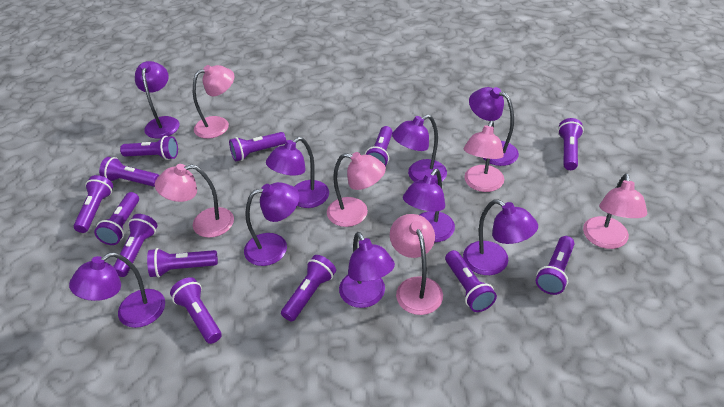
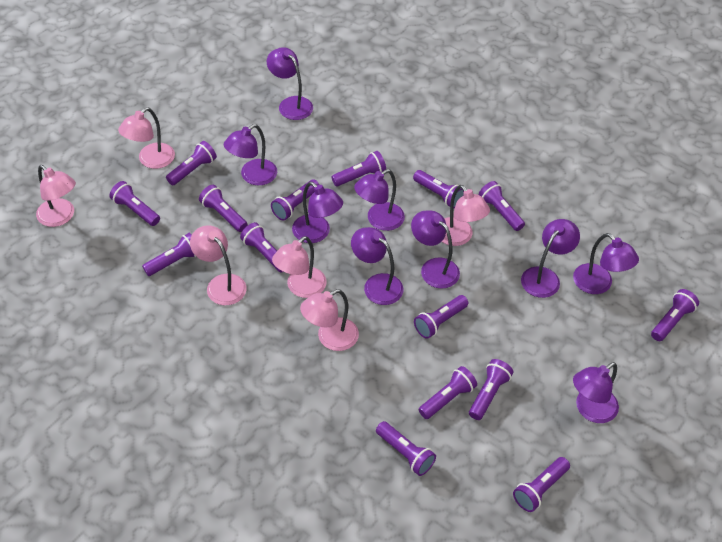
purple flashlight: [74,175,113,233] [94,192,139,245] [99,157,160,187] [113,214,158,277] [120,136,178,160] [147,248,218,278] [170,277,222,344] [229,132,286,161] [281,255,336,322] [365,126,393,166] [445,250,497,312] [536,236,575,295] [558,118,584,170] = 13 -> [109,181,160,226] [142,233,196,276] [166,141,217,185] [199,185,247,232] [240,222,283,273] [271,179,319,221] [332,151,386,186] [376,421,436,476] [413,170,464,209] [414,295,468,339] [418,366,477,419] [469,359,513,420] [479,181,525,231] [513,457,570,512] [651,289,699,341] = 15

